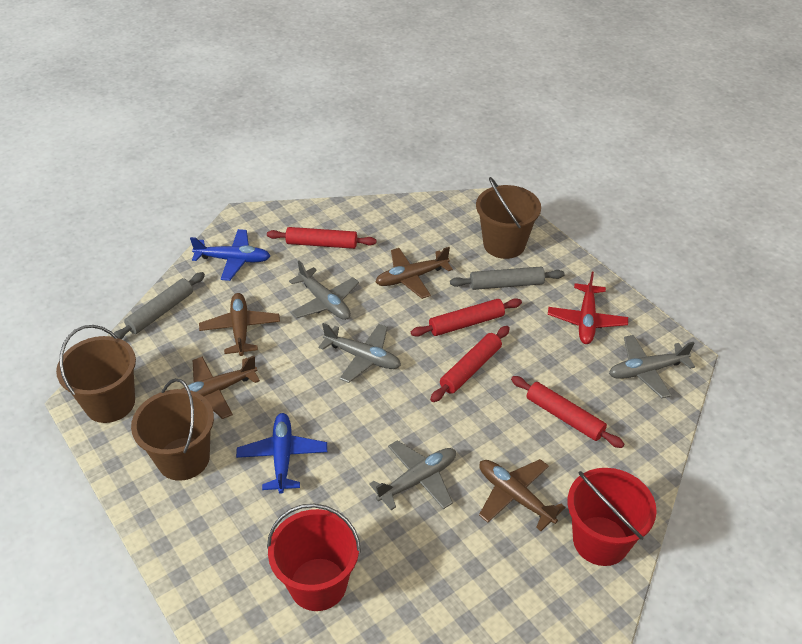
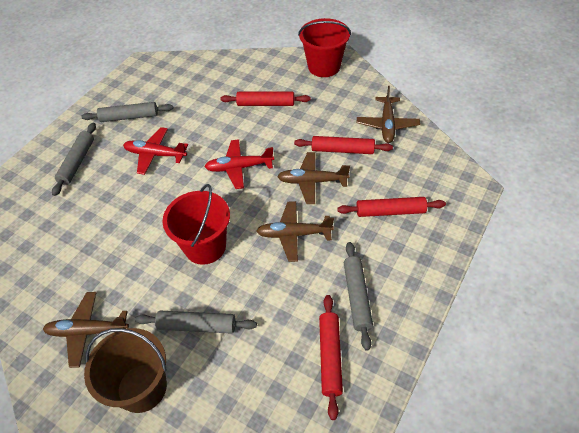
blue plane: [190,229,270,281] [236,413,327,494] = 2 -> none = 0
brown bucket: [56,325,136,423] [131,378,214,481] [476,177,541,259] = 3 -> [84,328,167,413] = 1
grey plane: [289,261,359,320] [318,323,401,383] [369,441,456,510] [609,335,695,398] = 4 -> none = 0
grey rolling pin: [114,272,205,339] [450,267,564,290] = 2 -> [52,123,96,196] [81,102,173,122] [135,311,257,334] [344,242,373,351] = 4
red plane: [548,272,628,344] = 1 -> [123,127,188,175] [204,139,274,189] = 2

